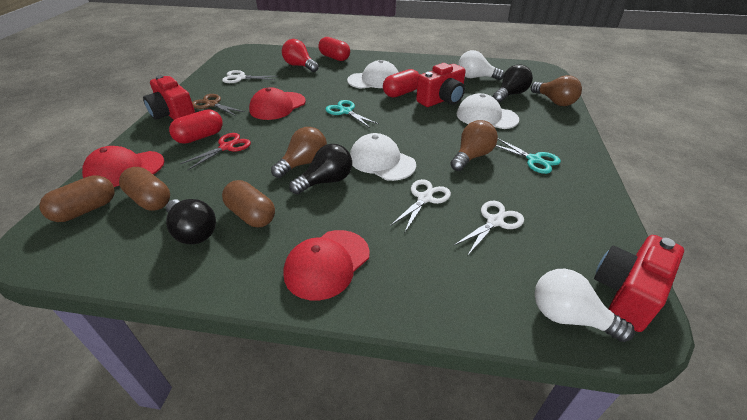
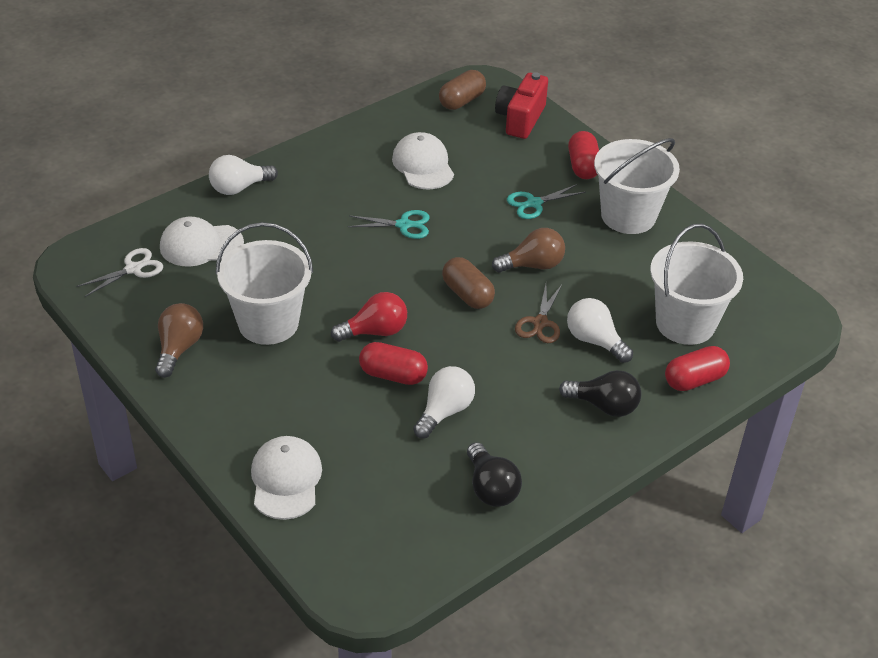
black light bulb: [166,199,216,244] [289,144,352,194] [493,64,533,103] = 3 -> [467,442,522,507] [559,370,641,417] = 2
brown capsule: [39,175,115,222] [119,167,170,211] [222,180,275,227] = 3 -> [439,70,486,110] [442,257,495,309] = 2
brown light bulb: [271,127,327,178] [450,120,498,171] [531,75,582,106] = 3 -> [155,303,203,378] [492,228,565,273] = 2
red camera: [143,75,195,120] [416,63,466,107] [594,235,684,332] = 3 -> [495,72,548,139] = 1
red cap: [82,146,165,187] [249,87,306,120] [283,230,370,300] = 3 -> none = 0
red scissors: [180,133,251,170] = 1 -> none = 0
white bucket: none = 0 -> [216,222,313,345] [594,138,680,234] [650,224,743,345] = 3
white light bulb: [458,50,505,80] [535,269,635,342] = 2 -> [209,155,278,195] [413,366,475,438] [567,298,633,363] = 3
white scissors: [222,70,276,83] [390,179,451,233] [453,201,524,256] = 3 -> [77,248,163,297] = 1

